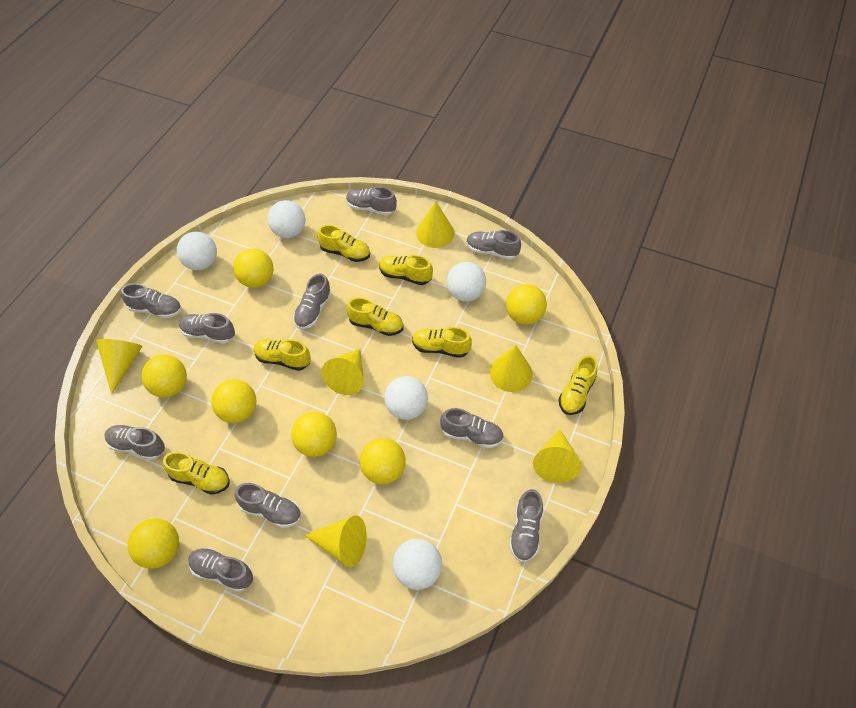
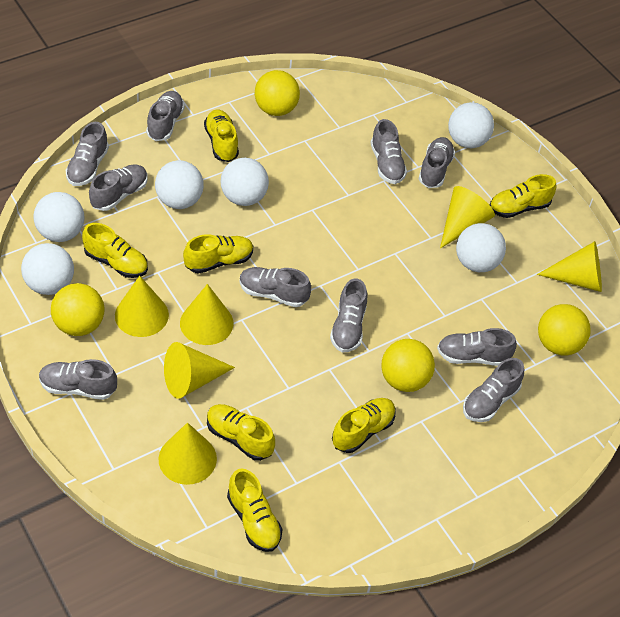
white ball: [177,232,217,270] [267,200,305,238] [384,376,428,420] [393,539,442,590] [447,262,486,302] = 5 -> [21,243,74,295] [33,192,84,242] [155,160,204,209] [220,158,269,206] [448,102,494,148] [456,223,506,272] = 6
yellow ball: [127,519,179,569] [141,355,187,398] [211,379,256,423] [233,249,273,288] [291,412,337,457] [360,438,406,484] [506,284,547,325] = 7 -> [51,283,105,336] [255,70,300,116] [381,339,435,392] [538,304,591,355] = 4

